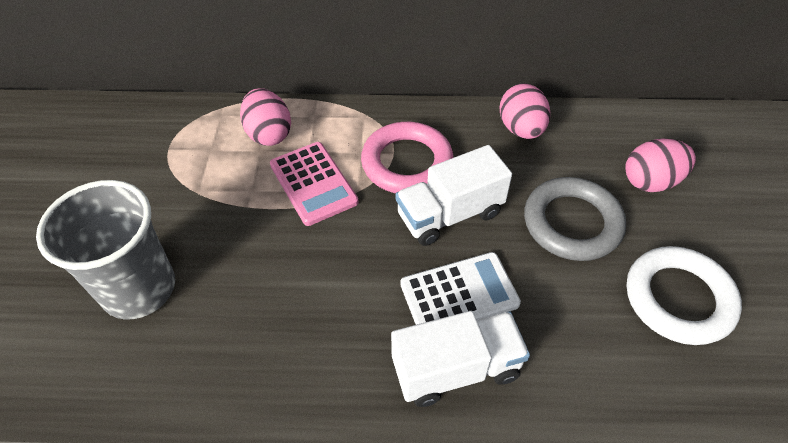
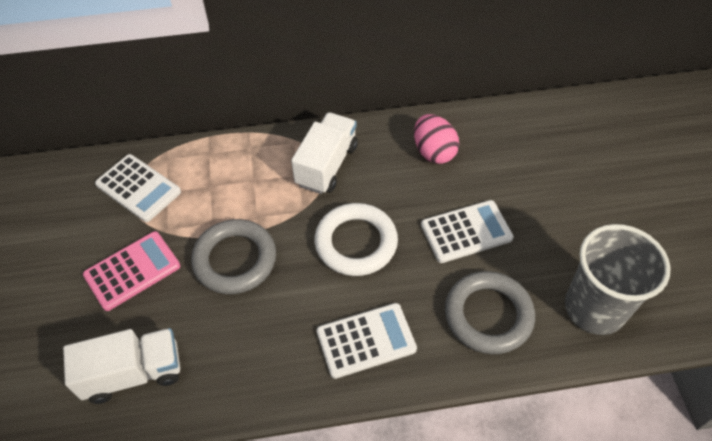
grey ring: [524,177,626,261] = 1 -> [191,219,276,294] [445,271,535,354] = 2
pink egg: [240,88,291,146] [500,84,550,139] [625,139,696,192] = 3 -> [414,114,459,164] = 1
pink ring: [361,122,453,193] = 1 -> none = 0
white calculator: [400,252,521,325] = 1 -> [95,154,181,222] [317,303,417,379] [421,200,514,263] = 3

